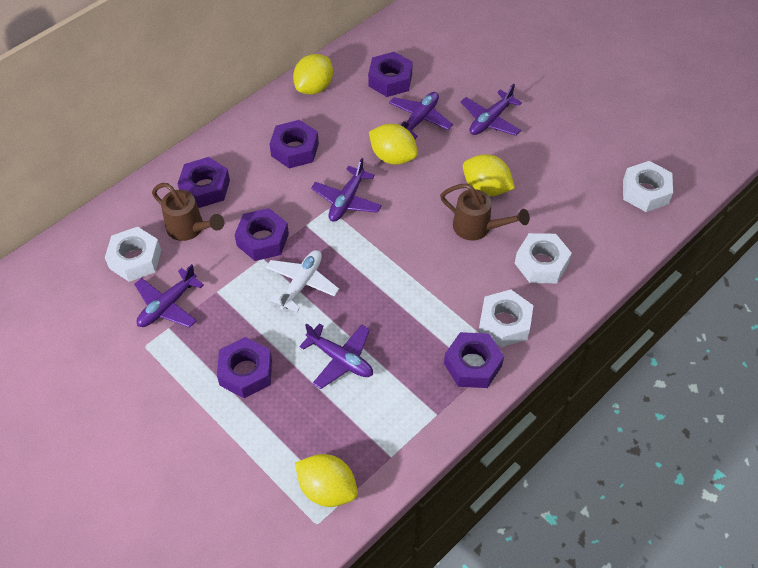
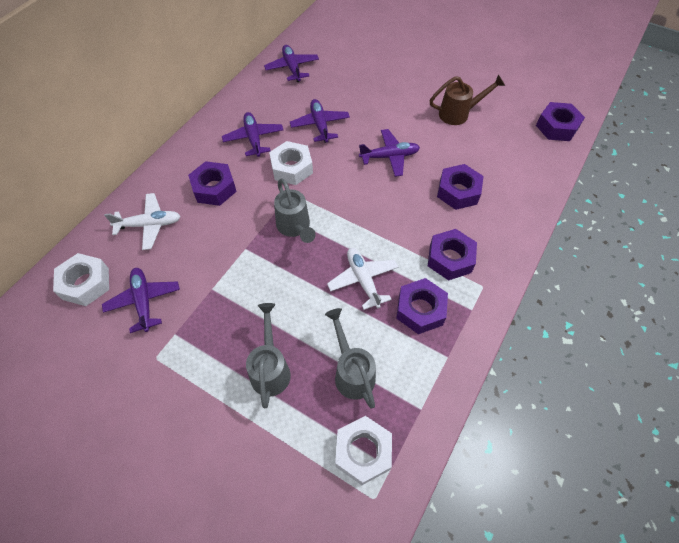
brown watering can: [152,183,224,241] [440,184,530,241] = 2 -> [430,74,505,125] = 1
grey watering can: none = 0 -> [246,303,291,408] [274,179,316,243] [325,308,376,409] = 3
purple nut: [178,157,230,208] [217,337,272,398] [234,208,289,261] [269,120,319,169] [368,52,413,97] [444,332,504,388] = 6 -> [188,161,237,206] [396,278,448,334] [428,229,477,281] [437,164,484,210] [536,102,585,141] = 5
white nut: [105,227,161,282] [479,290,534,347] [515,233,572,283] [623,161,673,212] = 4 -> [53,253,109,306] [269,141,313,185] [335,416,392,485] = 3
white plane: [266,250,339,312] = 1 -> [104,193,181,250] [327,248,398,310] = 2
yellow lemon: [293,54,333,95] [295,454,358,507] [369,124,418,165] [463,154,515,196] = 4 -> none = 0

